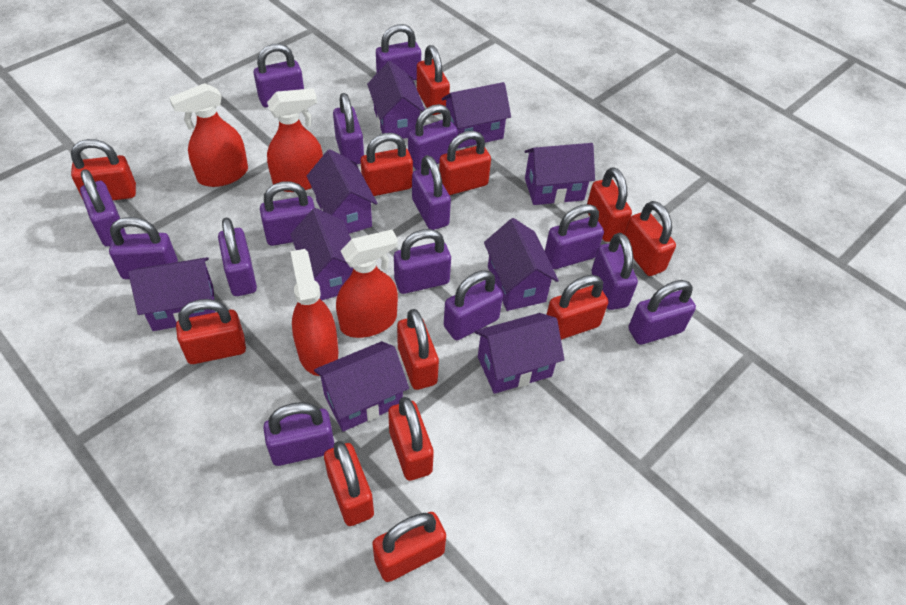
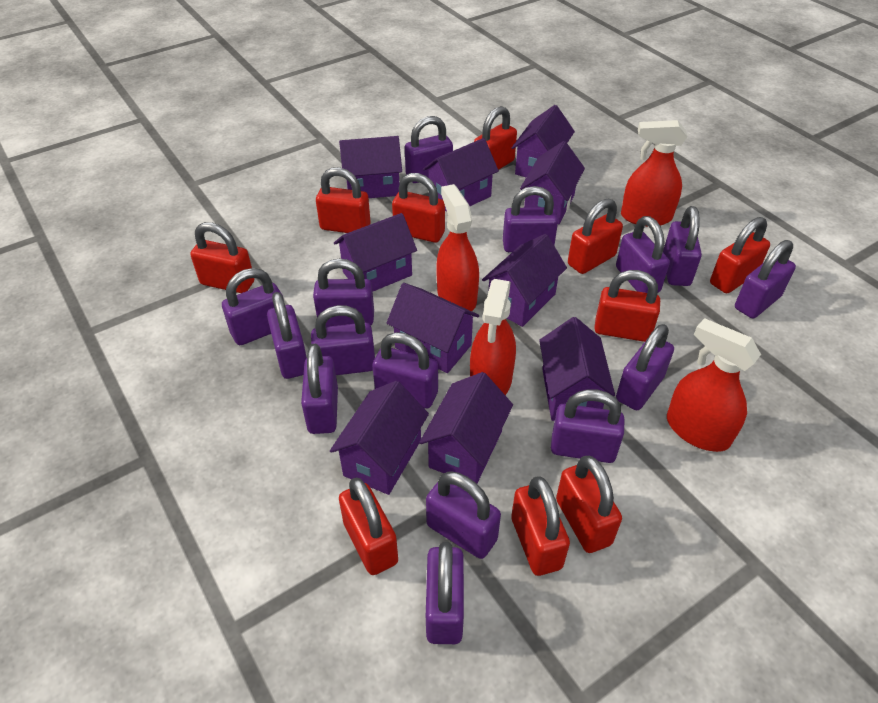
purple house: [128,257,216,331] [290,208,353,300] [307,149,377,234] [314,341,409,432] [367,61,425,139] [442,82,511,149] [475,313,565,394] [484,218,559,311] [525,143,595,205] = 9 -> [330,381,429,495] [334,213,417,292] [339,136,402,198] [386,283,479,373] [419,372,513,483] [423,138,499,212] [482,234,567,327] [512,105,575,177] [520,141,585,224] [539,317,615,421] = 10
red padlock: [71,139,136,200] [176,299,246,364] [324,441,374,526] [361,133,413,196] [372,512,446,582] [388,397,434,481] [397,309,439,390] [417,45,450,115] [439,131,491,195] [546,275,608,340] [587,167,632,242] [624,201,676,276] = 12 -> [190,222,254,293] [316,167,371,233] [339,478,398,575] [392,173,445,243] [474,106,517,170] [511,476,570,576] [556,456,622,553] [568,199,623,274] [594,270,660,342] [710,217,770,293] = 10

